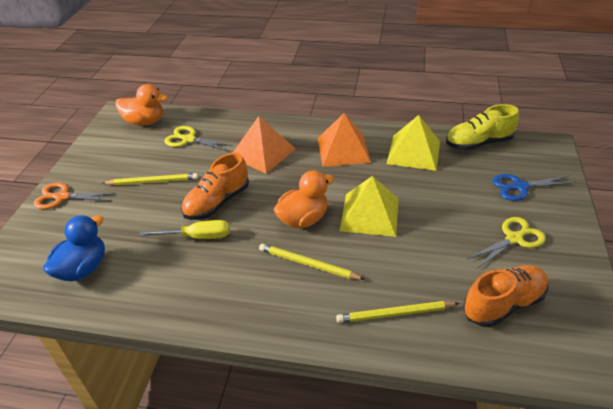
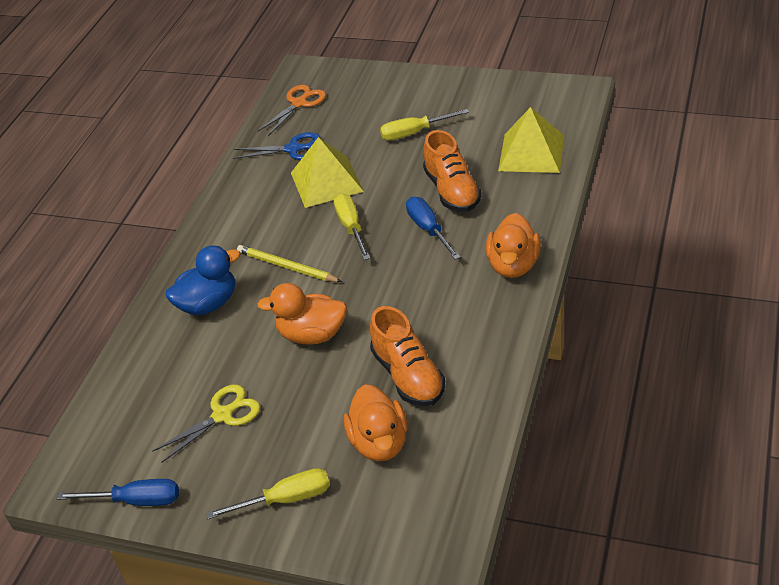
blue screwdriver: none = 0 -> [57,479,179,506] [406,197,461,260] = 2
orange duck: [115,84,168,125] [274,170,334,229] = 2 -> [257,283,347,345] [344,384,407,461] [486,213,541,278] = 3
orange pyramid: [233,116,296,174] [318,113,371,167] = 2 -> none = 0
yellow pencil: [102,173,198,185] [259,244,365,280] [336,301,459,323] = 3 -> [237,245,342,282] = 1
yellow scissors: [164,126,233,151] [466,217,546,269] = 2 -> [152,384,260,462] = 1
yellow screwdriver: [140,220,230,239] = 1 -> [206,468,330,519] [334,193,370,260] [380,109,469,140] = 3
yellow shoe: [446,104,519,150] = 1 -> none = 0

